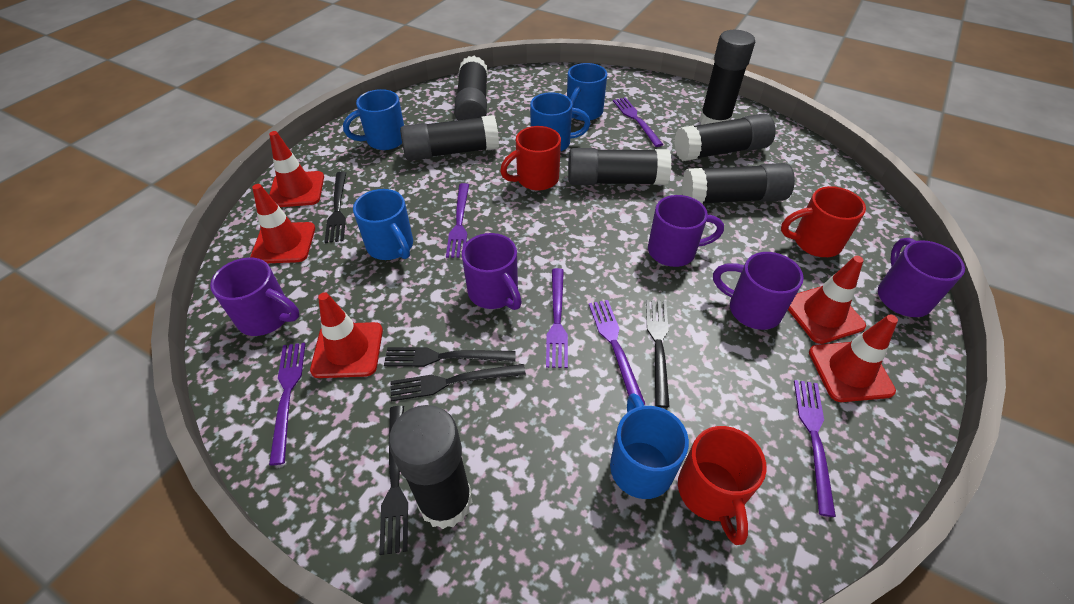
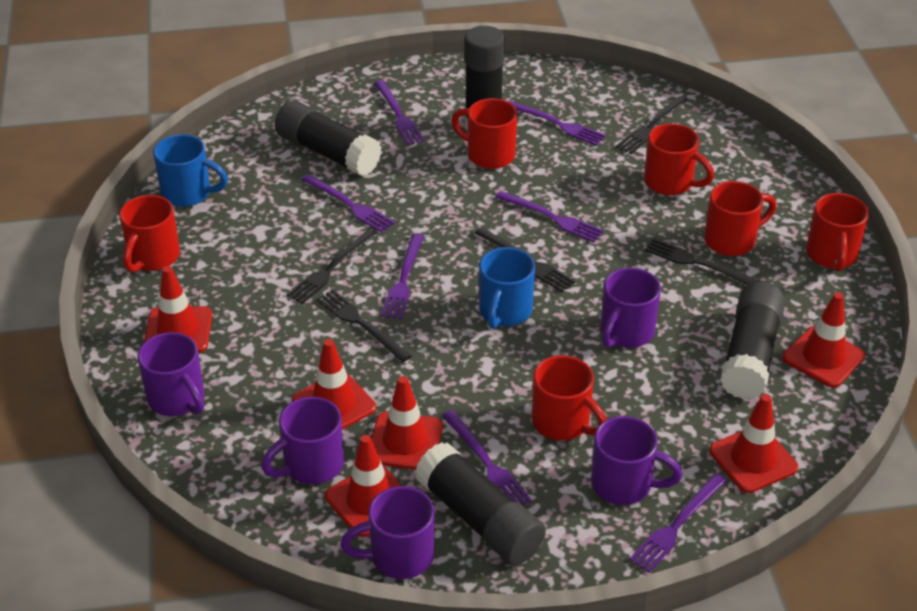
black glue stick: [389,405,473,529] [400,115,499,161] [454,56,488,120] [568,148,672,185] [674,114,776,161] [682,163,795,204] [699,30,755,125] = 7 -> [275,101,381,176] [415,442,546,565] [464,26,505,130] [720,282,786,399] = 4
blue mug: [343,89,404,150] [353,189,413,260] [530,92,591,152] [567,63,607,121] [610,393,689,499] = 5 -> [153,134,228,207] [479,247,535,329] = 2
purple fork: [269,343,305,466] [446,183,469,258] [546,268,568,368] [589,300,645,405] [613,97,664,147] [794,380,836,517] = 6 -> [302,174,395,233] [374,80,424,145] [381,233,424,319] [442,410,531,505] [495,191,604,242] [508,100,606,146] [629,473,727,573] = 7
red mug: [500,126,561,191] [678,426,767,545] [781,186,866,257] = 3 -> [119,195,180,272] [451,98,517,169] [532,355,607,440] [644,123,714,195] [704,181,777,256] [806,193,869,272] = 6
red traffic cone: [250,184,315,263] [269,131,324,207] [310,292,383,378] [788,256,866,344] [809,315,898,402] = 5 -> [144,266,212,353] [292,339,376,430] [325,435,402,537] [371,376,443,470] [709,394,798,493] [783,292,865,388] = 6

